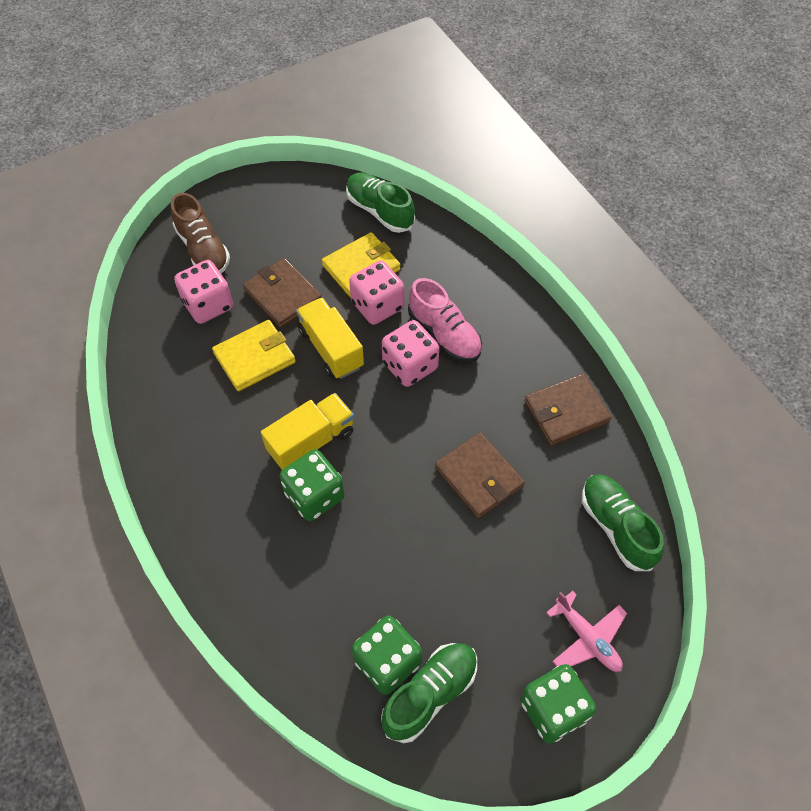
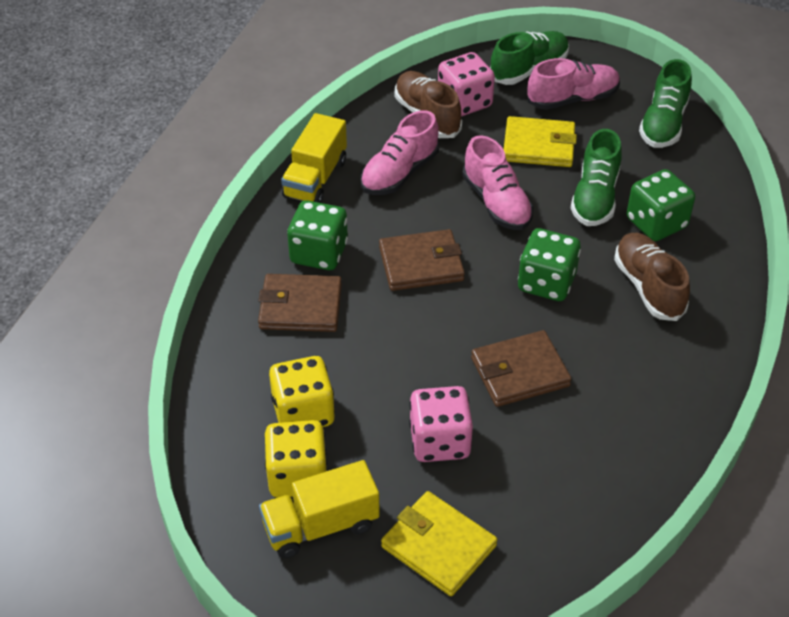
brown shoe: [171,193,230,273] = 1 -> [395,71,462,138] [614,233,690,321] = 2
pink dice: [174,260,233,324] [349,260,404,325] [382,320,439,387] = 3 -> [409,386,473,462] [438,52,495,116] = 2
pink plane: [546,591,627,672] = 1 -> none = 0
pink shoe: [408,278,482,362] = 1 -> [361,110,439,195] [462,135,534,230] [528,58,620,110] = 3
yellow dice: none = 0 -> [265,420,327,498] [269,356,335,427] = 2

